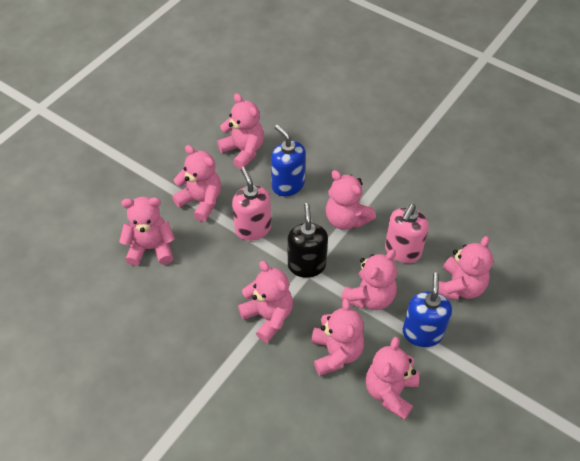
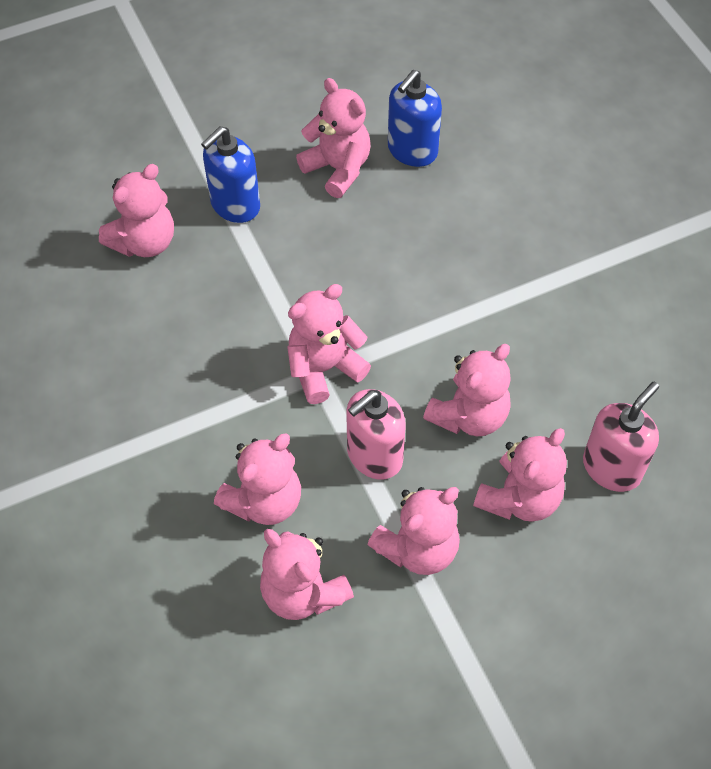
black soap dispenser: [288,203,328,278] = 1 -> none = 0
pink teddy bear: [119,197,175,266] [172,145,221,222] [217,93,264,169] [238,261,293,343] [311,298,364,376] [326,170,376,230] [341,249,397,310] [366,337,419,420] [438,236,493,300] = 9 -> [99,164,174,257] [214,433,301,525] [260,529,354,620] [287,284,371,404] [296,78,371,198] [367,487,460,575] [423,344,511,436] [473,428,567,522] = 8

